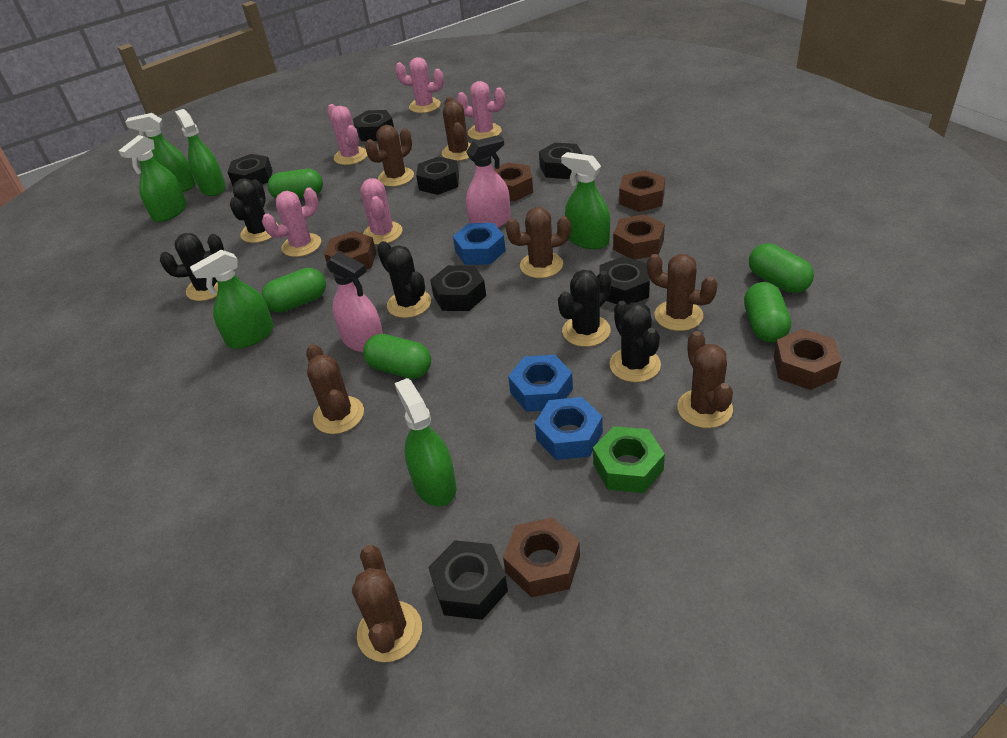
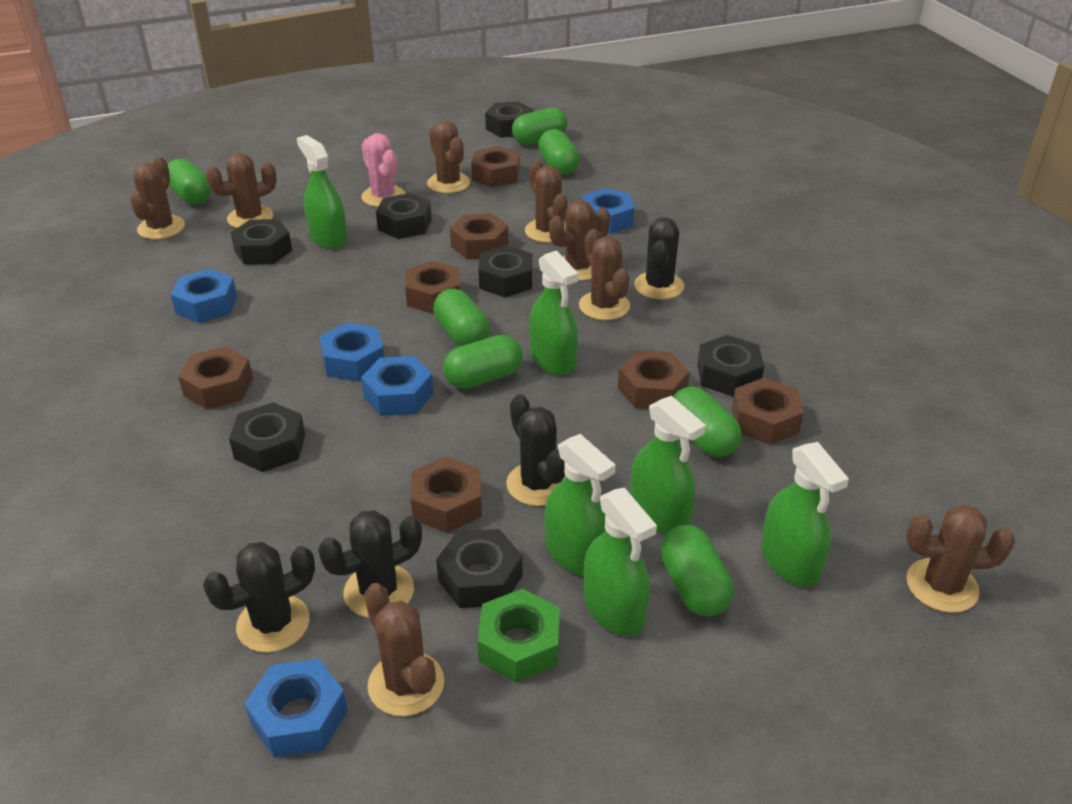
black cactus: [160,233,224,301] [230,179,278,243] [377,241,431,318] [558,270,611,347] [609,301,661,382] = 5 -> [203,542,315,653] [318,510,422,618] [506,394,565,506] [634,217,684,300] = 4
blue nut: [453,223,506,265] [508,355,573,412] [535,397,603,460] = 3 -> [171,269,237,323] [244,659,348,758] [320,323,384,382] [361,356,434,416] [583,188,634,234] = 5
brown cactus: [306,344,364,434] [352,545,422,662] [365,125,414,187] [442,97,471,161] [506,207,571,278] [647,254,718,331] [677,331,733,428] = 7 -> [130,157,185,239] [206,153,277,228] [364,583,444,716] [427,121,470,193] [525,160,568,243] [549,200,610,281] [579,229,630,320] [906,505,1015,613] = 8
brown nut: [324,231,376,270] [494,162,533,202] [503,517,580,598] [613,214,665,260] [619,170,665,212] [774,329,841,390] = 6 -> [178,346,253,409] [405,261,461,314] [411,456,482,533] [450,213,508,259] [471,146,520,188] [618,351,690,409] [732,378,804,445] = 7
green capsule: [262,268,326,313] [267,169,323,199] [363,334,431,379] [744,282,791,343] [749,243,814,293] = 5 -> [168,159,212,205] [433,289,490,346] [443,335,523,389] [512,108,568,145] [538,129,579,175] [661,525,734,616] [673,386,742,457] = 7
pink cactus: [262,188,321,257] [327,104,367,165] [360,178,402,245] [395,57,444,113] [457,81,505,140] = 5 -> [361,133,405,207] = 1
pink spray bottle: [326,252,383,352] [466,135,511,228] = 2 -> none = 0

